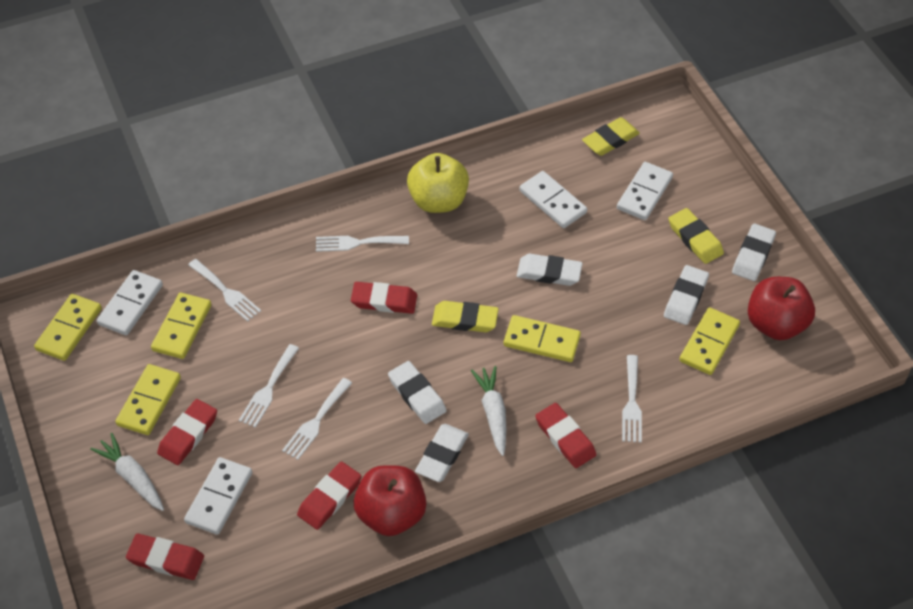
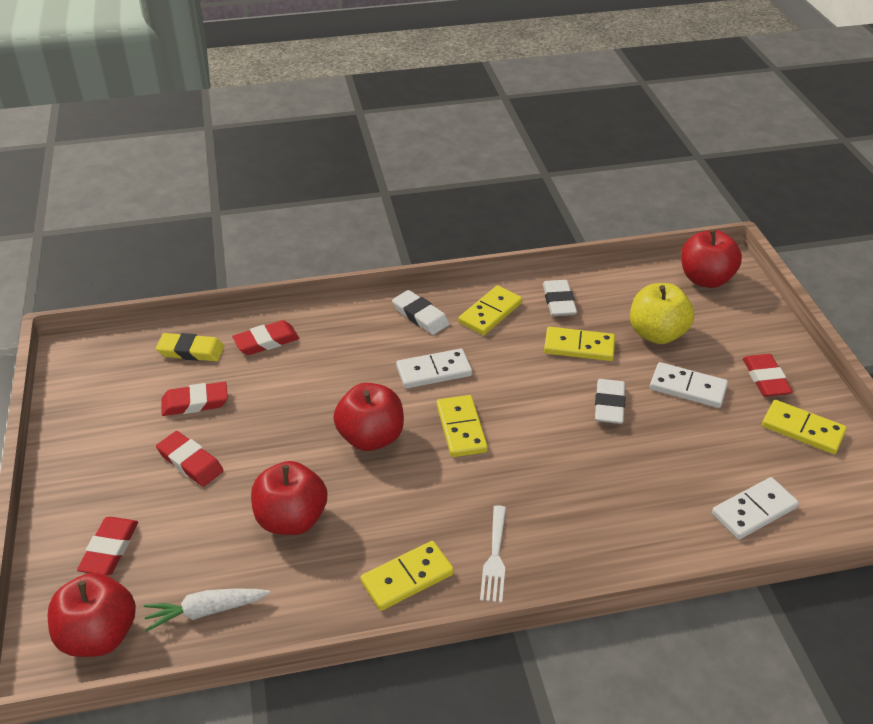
red apple: [354,465,426,536] [748,277,815,340] = 2 -> [48,573,136,657] [251,461,327,535] [333,383,404,451] [681,229,742,288] = 4
white carrot: [90,433,164,511] [471,366,506,456] = 2 -> [144,589,270,632] = 1
white domino: [97,270,163,335] [184,457,252,535] [519,171,587,228] [617,162,673,220] = 4 -> [396,349,472,389] [650,362,728,408] [712,477,799,540] = 3
white eraser: [388,361,446,424] [415,424,469,482] [517,254,583,286] [664,265,709,325] [732,224,776,281] = 5 -> [392,290,449,335] [543,280,577,316] [595,379,625,424] = 3
white fork: [188,259,261,322] [239,344,299,428] [282,378,352,460] [316,236,409,252] [622,355,642,443] = 5 -> [480,505,506,603] = 1
yellow eraser: [432,301,499,332] [582,117,640,156] [669,208,724,264] = 3 -> [156,333,224,361] = 1

